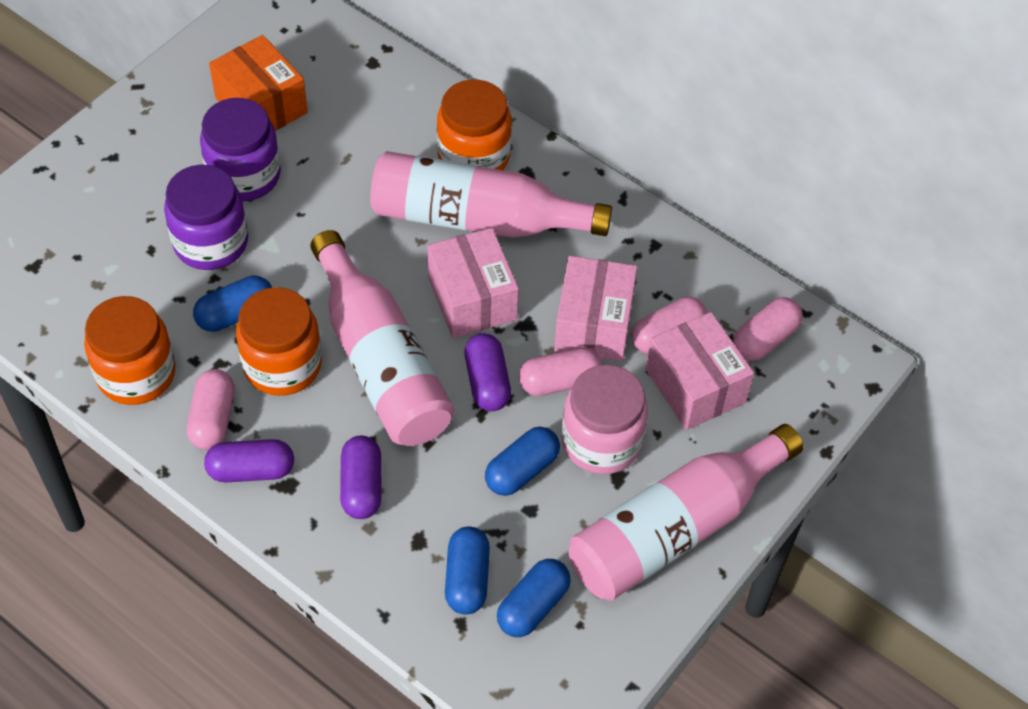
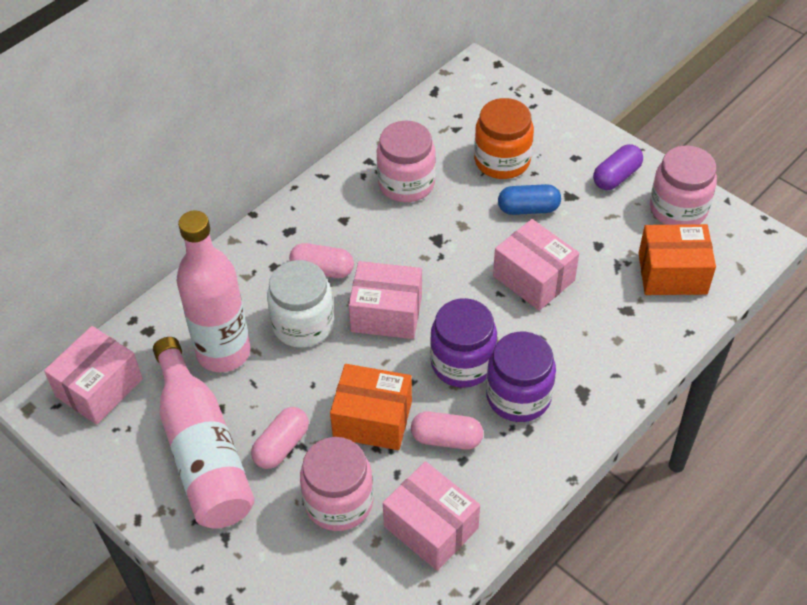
blue capsule: [193,275,272,332] [445,527,490,615] [485,427,560,496] [497,559,571,637] = 4 -> [498,184,561,215] = 1
orange box: [209,35,308,131] = 1 -> [330,364,412,450] [638,224,716,295] = 2
orange jar: [84,296,176,405] [236,287,322,396] [437,79,512,170] = 3 -> [474,98,534,179] = 1
pink bottle: [310,230,454,446] [370,151,612,238] [568,424,803,601] = 3 -> [153,337,255,529] [176,210,251,372] = 2
pink box: [427,228,519,338] [554,256,637,362] [645,312,754,430] = 3 -> [44,326,143,425] [349,261,422,339] [383,461,480,571] [493,219,579,311] = 4
pink capsule: [187,369,234,450] [519,347,602,396] [632,297,707,354] [733,297,803,361] = 4 -> [251,407,309,469] [289,243,354,278] [411,411,483,450] = 3
pink jar: [562,365,648,474] = 1 -> [300,437,374,531] [377,121,436,202] [650,145,717,225] = 3
purple capsule: [204,439,294,482] [340,436,381,519] [465,333,511,411] = 3 -> [593,144,643,190] = 1
white jar: none = 0 -> [267,260,334,348] = 1

